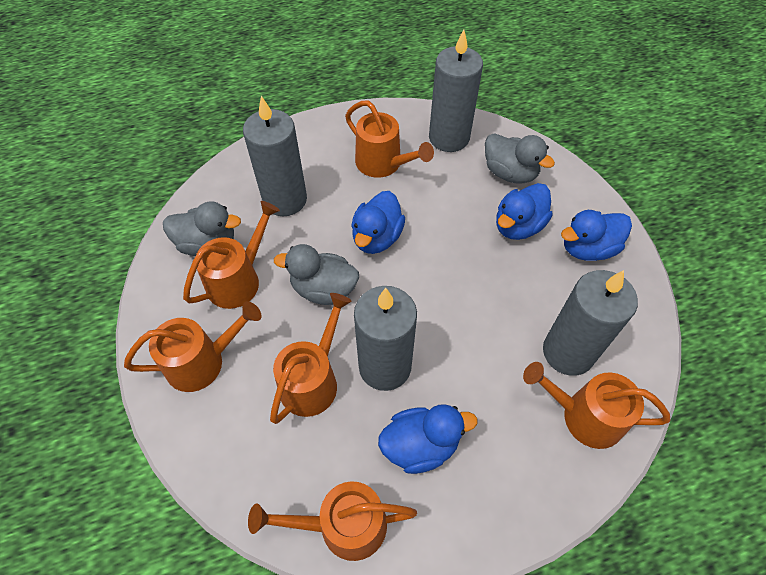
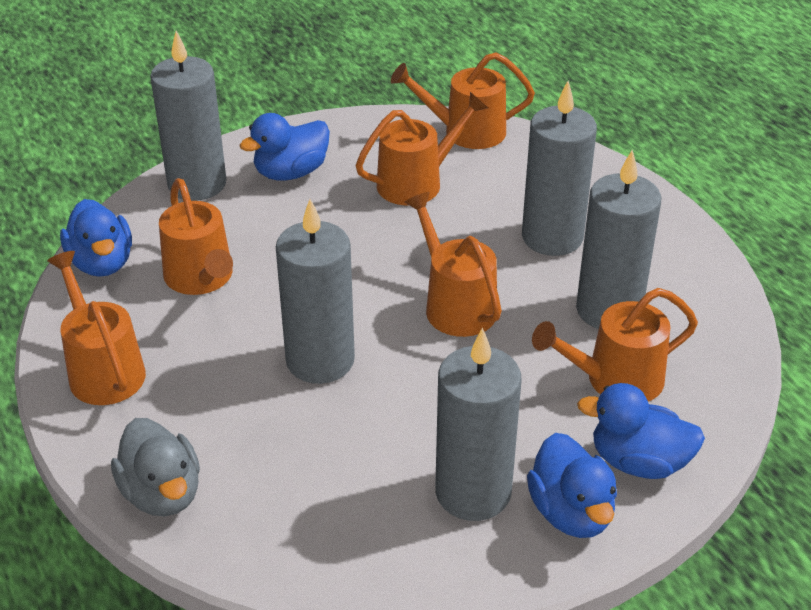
grey candle: [243,96,307,216] [354,286,417,391] [429,29,483,152] [543,270,638,376] = 4 -> [150,31,226,201] [276,199,355,384] [435,327,522,521] [522,81,597,256] [576,149,661,329] = 5
grey duck: [163,201,241,256] [274,244,359,305] [485,133,555,184] = 3 -> [111,418,200,516] = 1

